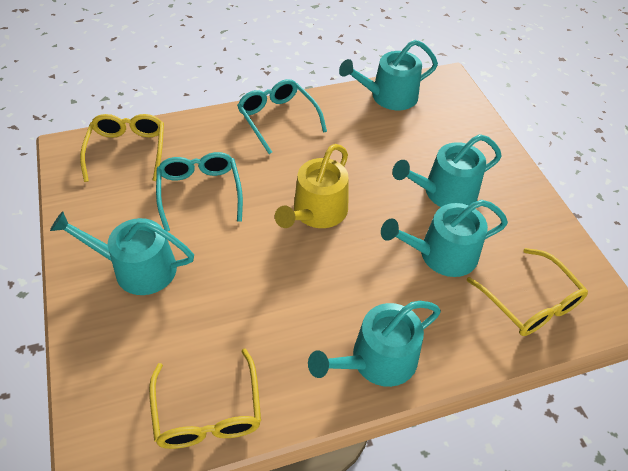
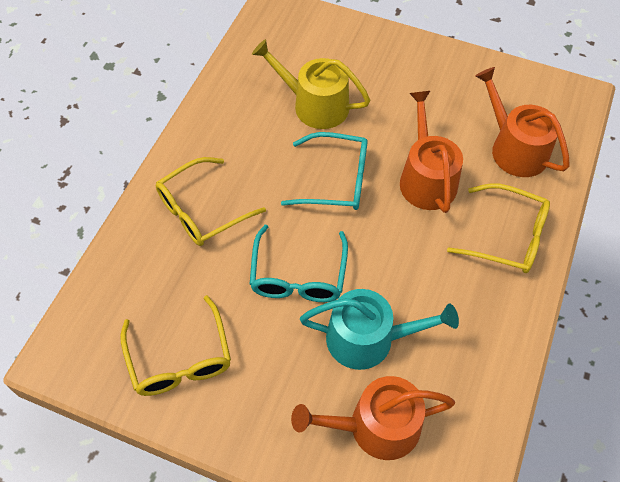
orange watering can: none = 0 -> [291,376,455,460] [400,91,463,213] [475,67,570,177] = 3
turquoise watering can: [50,211,194,295] [308,301,441,387] [339,40,438,110] [381,200,508,277] [392,134,502,207] = 5 -> [300,289,459,370] = 1

